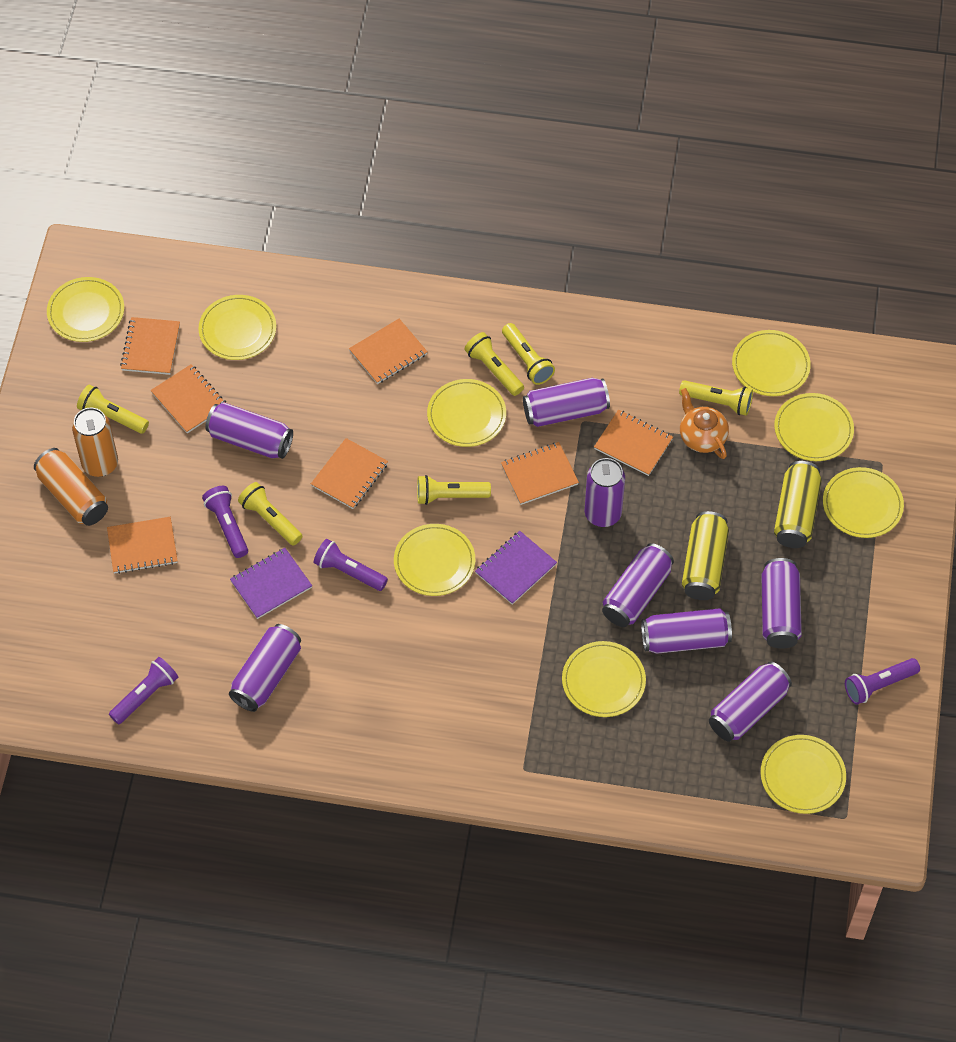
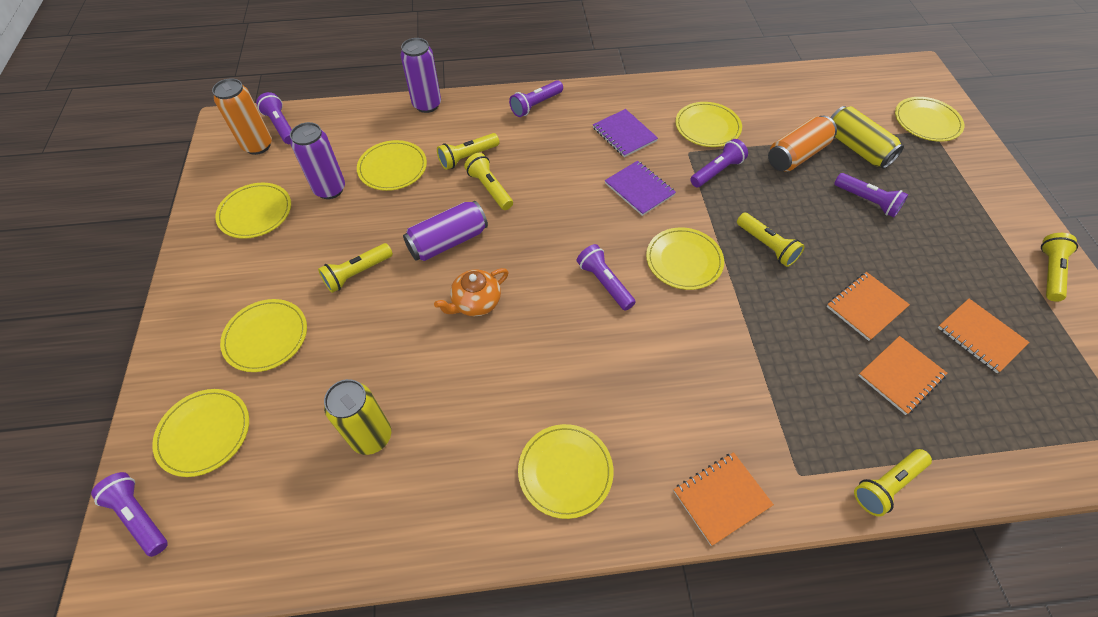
orange notebook: [107,517,178,574] [120,317,180,375] [151,364,226,433] [311,438,388,509] [349,319,428,384] [501,442,579,505] [594,410,673,476] = 7 -> [674,452,774,546] [826,272,910,341] [858,336,948,415] [938,299,1029,373] = 4
purple can: [205,402,293,459] [229,624,301,712] [523,378,610,427] [585,458,625,527] [602,543,674,627] [641,608,732,654] [709,661,792,742] [761,558,802,649] = 8 -> [290,122,345,199] [401,38,441,113] [403,201,488,261] = 3
purple flashlight: [109,657,178,724] [202,486,248,558] [314,539,388,591] [845,658,920,705] = 4 -> [91,472,168,557] [256,92,292,144] [509,80,563,117] [577,244,636,311] [690,139,748,187] [834,173,908,217] = 6
yellow plate: [47,277,124,342] [199,295,276,360] [394,524,475,596] [427,379,506,447] [562,641,646,717] [732,330,811,396] [761,735,846,814] [774,393,854,461] [823,467,904,538] = 9 -> [152,389,249,477] [215,183,291,239] [220,299,307,372] [357,140,427,191] [518,424,614,519] [646,227,724,290] [675,102,742,147] [895,97,964,142] = 8

